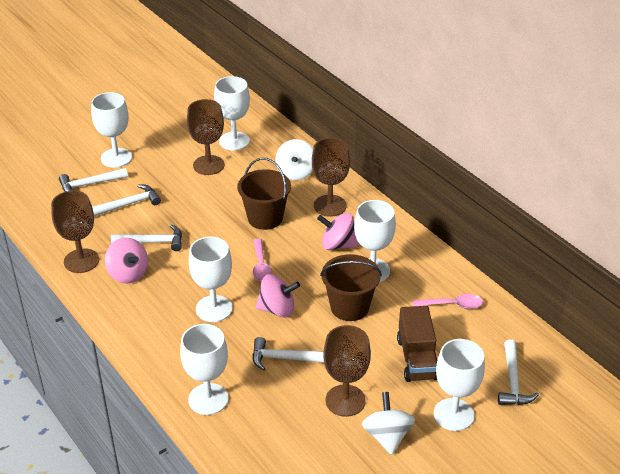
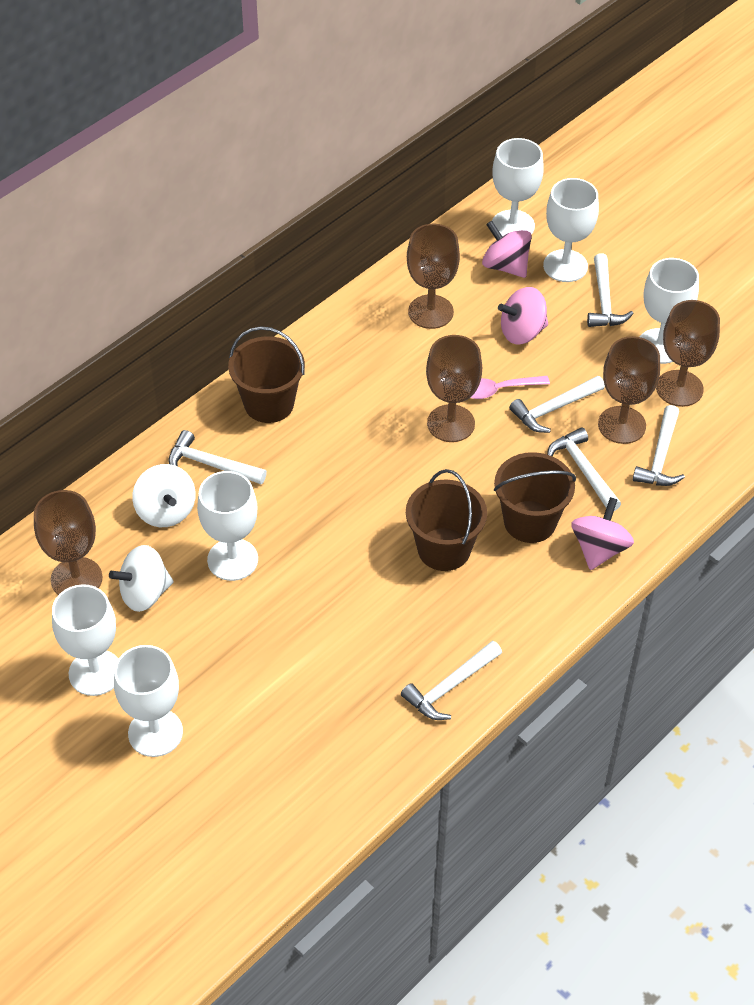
brown bucket: [237,158,291,230] [320,254,382,321] = 2 -> [228,326,305,423] [406,469,487,571] [494,452,576,543] = 3
brown goblet: [51,191,99,273] [187,99,225,175] [312,138,350,217] [323,325,371,417] = 4 -> [34,490,102,595] [407,224,460,329] [426,335,482,442] [598,336,660,444] [656,300,720,407] = 5
brown truck: [397,306,437,382] = 1 -> none = 0
pink spoon: [253,239,273,281] [413,294,483,309] = 2 -> [470,376,550,399] = 1
white hammer: [59,168,128,192] [92,184,161,216] [111,225,182,251] [253,337,324,371] [498,339,539,405] = 5 -> [168,430,267,484] [401,641,502,720] [509,376,605,433] [547,427,621,511] [587,254,634,327] [633,405,685,486] = 6

